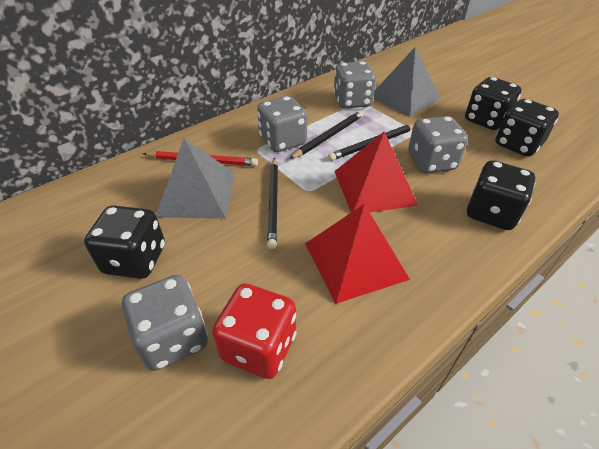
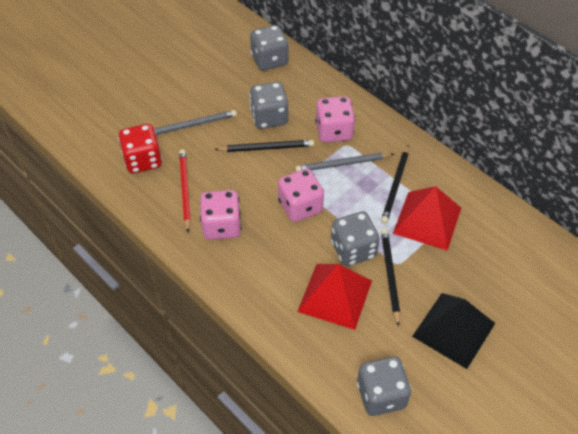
black dice: [84,206,165,279] [465,77,521,130] [467,160,535,230] [495,99,559,157] = 4 -> none = 0
black pyramid: none = 0 -> [412,293,495,369] = 1
grey pencil: none = 0 -> [155,110,237,135] [295,153,394,172] = 2
grey pyramid: [156,138,235,219] [374,47,441,117] = 2 -> none = 0
pink dice: none = 0 -> [200,190,242,240] [278,168,324,222] [315,96,355,143] = 3

